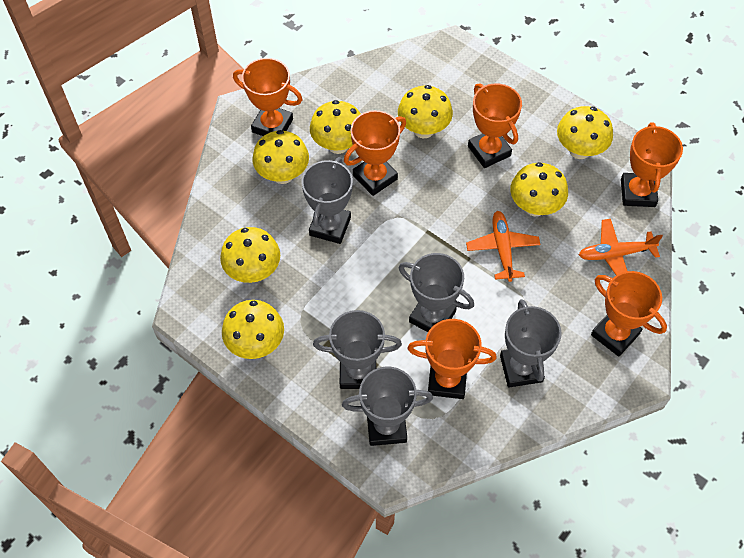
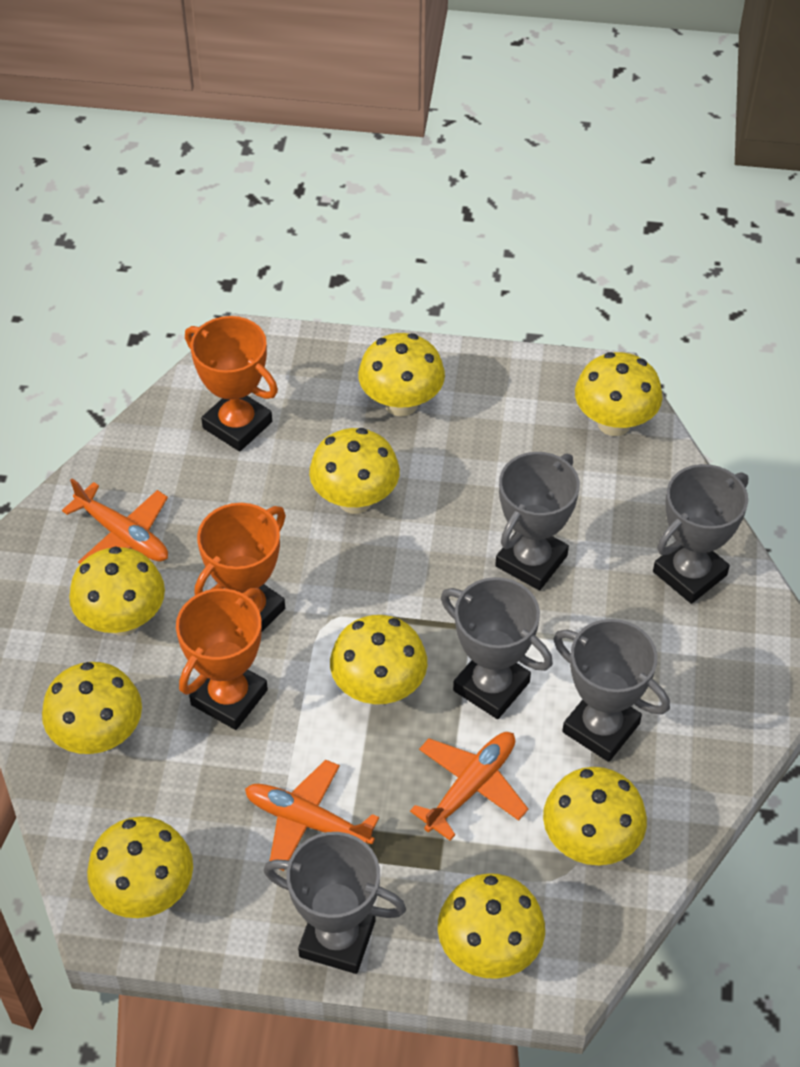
orange plane: [466,211,540,282] [579,219,663,275] = 2 -> [62,478,168,564] [245,760,379,871] [410,732,528,841] = 3
orange trophy: [233,58,303,136] [344,110,406,196] [407,319,497,399] [468,83,522,168] [591,271,667,357] [621,122,683,207] = 6 -> [176,588,268,730] [185,316,278,451] [194,503,286,631] = 3
yellow mushroom: [220,227,280,283] [222,300,284,359] [252,130,309,184] [310,100,361,154] [398,85,453,138] [510,162,568,216] [557,106,613,159] = 7 -> [42,662,142,754] [69,547,165,636] [87,816,193,918] [309,428,400,514] [330,615,427,705] [358,333,445,417] [438,873,545,979] [543,767,647,865] [575,352,663,436] = 9

